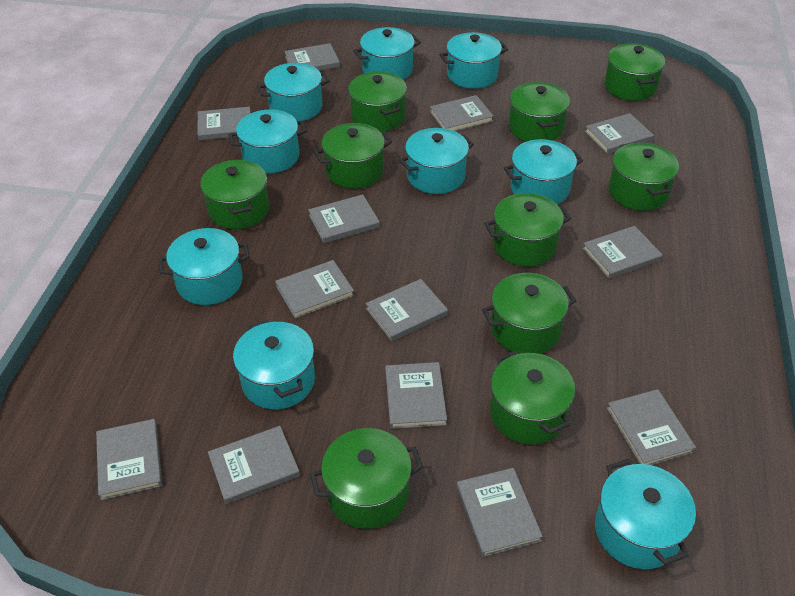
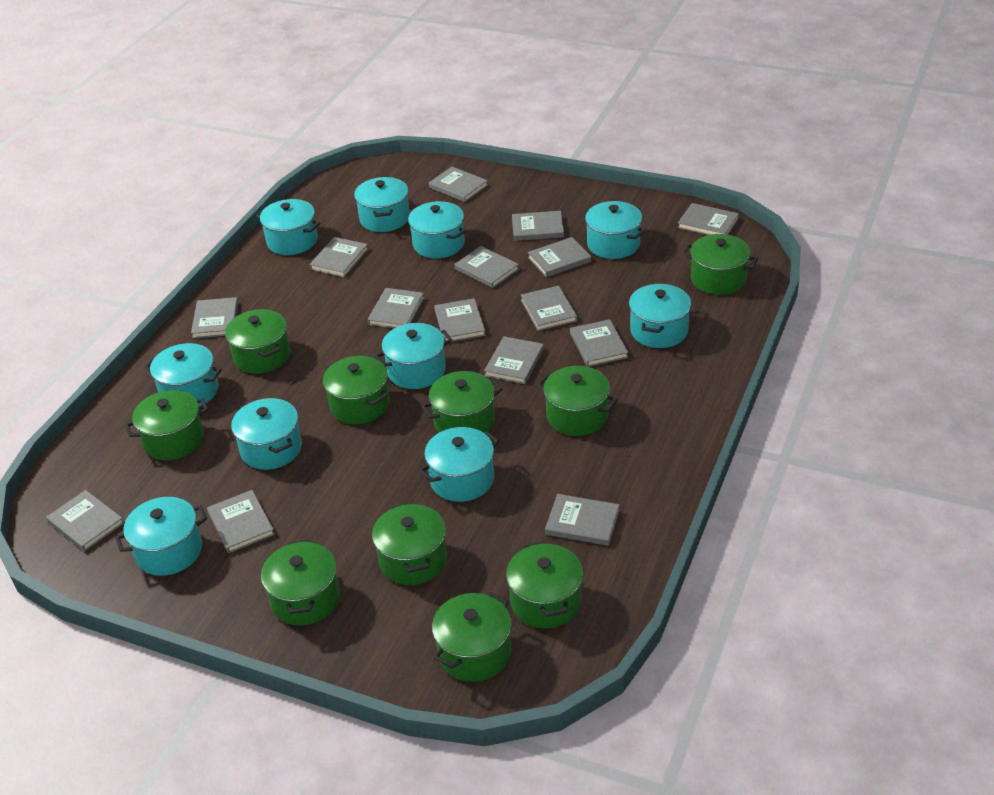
grey book: [96,419,162,500] [197,107,251,140] [208,426,300,504] [275,260,354,319] [284,43,340,71] [308,194,380,243] [365,279,448,341] [385,362,447,429] [430,95,494,131] [456,468,543,557] [582,226,662,279] [585,113,654,154] [607,389,696,465] = 13 -> [46,490,124,551] [191,297,238,339] [207,490,275,553] [310,237,368,277] [367,288,424,329] [429,167,488,202] [434,298,486,342] [454,246,519,288] [484,336,544,384] [512,211,564,241] [521,286,577,331] [527,237,591,277] [545,494,620,546] [570,319,628,367] [678,203,739,235] = 15
turquoise pot: [158,228,250,305] [229,109,307,174] [233,320,315,409] [257,63,330,121] [353,27,421,80] [399,128,474,194] [439,32,508,89] [504,139,583,204] [595,459,696,569] = 9 -> [115,497,207,576] [145,343,222,407] [231,398,302,470] [256,199,320,255] [354,177,409,232] [375,323,452,389] [408,201,466,258] [419,427,499,502] [582,201,646,259] [629,284,691,348] = 10

